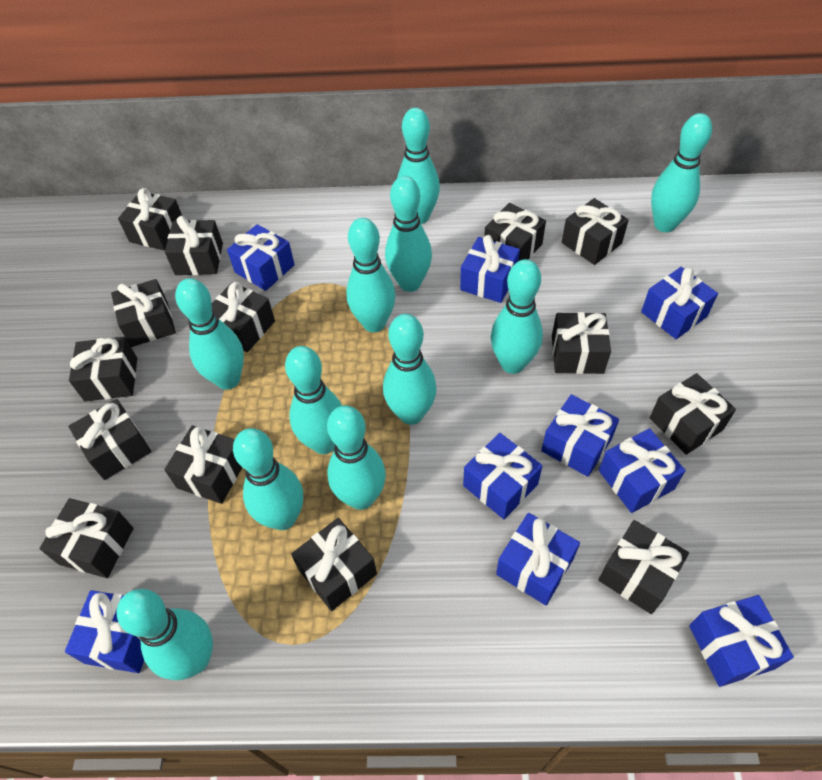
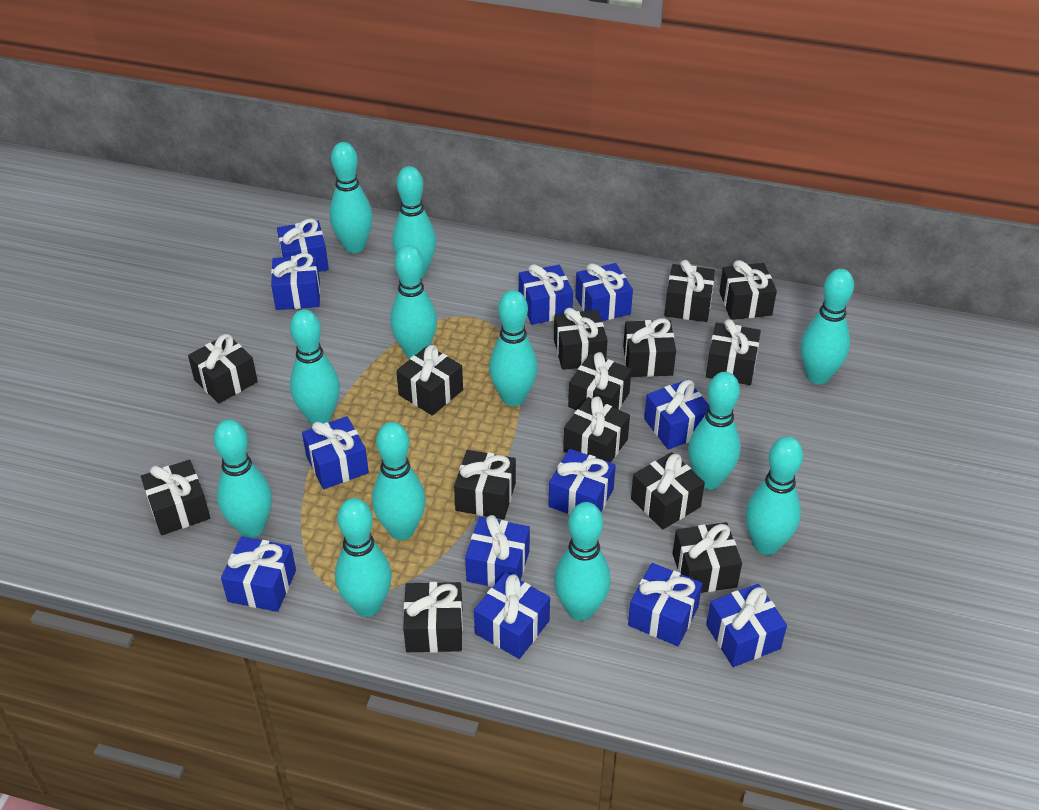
blue gift: [65,590,144,673] [227,224,295,291] [460,235,520,303] [463,433,542,519] [496,513,580,605] [541,394,619,477] [599,428,686,513] [641,267,718,339] [689,595,794,687] = 9 -> [221,537,296,612] [271,253,320,310] [277,218,329,272] [302,416,369,489] [465,515,530,587] [474,573,550,659] [519,264,573,325] [549,449,616,515] [575,263,633,321] [628,563,702,646] [644,379,709,450] [706,584,787,667] = 12
turquoise bowling pin: [116,589,213,680] [175,278,244,390] [233,428,303,530] [285,346,342,454] [327,405,386,510] [346,218,396,332] [383,314,437,425] [385,176,432,292] [397,108,440,224] [491,259,543,374] [651,113,712,232] = 11 -> [214,419,272,538] [290,309,340,425] [329,142,373,253] [335,498,392,617] [372,422,426,540] [390,245,437,358] [392,166,436,278] [489,290,538,406] [554,502,611,621] [688,372,740,489] [745,436,803,555] [801,269,854,384] = 12

